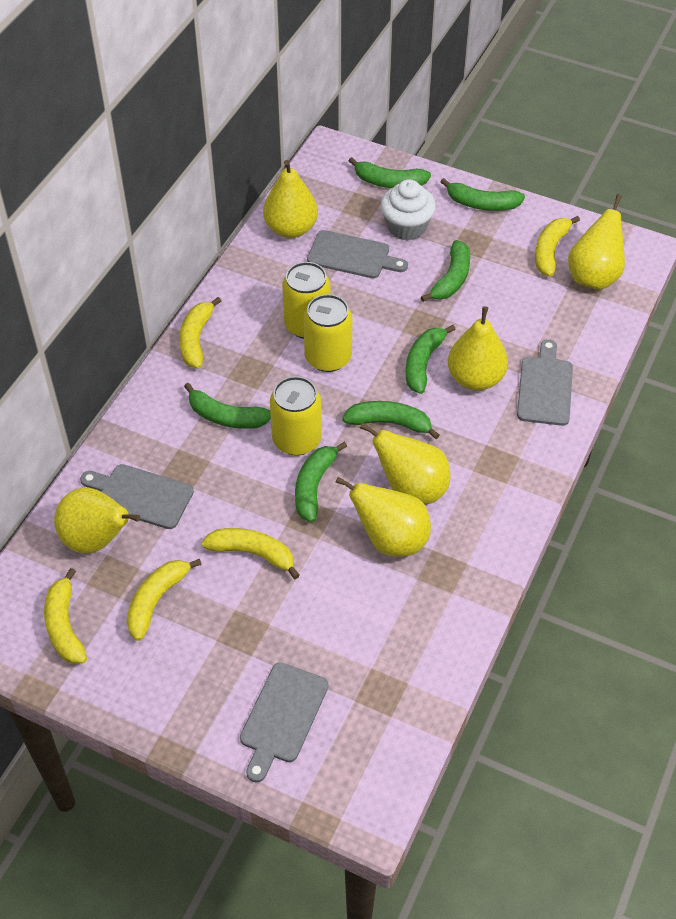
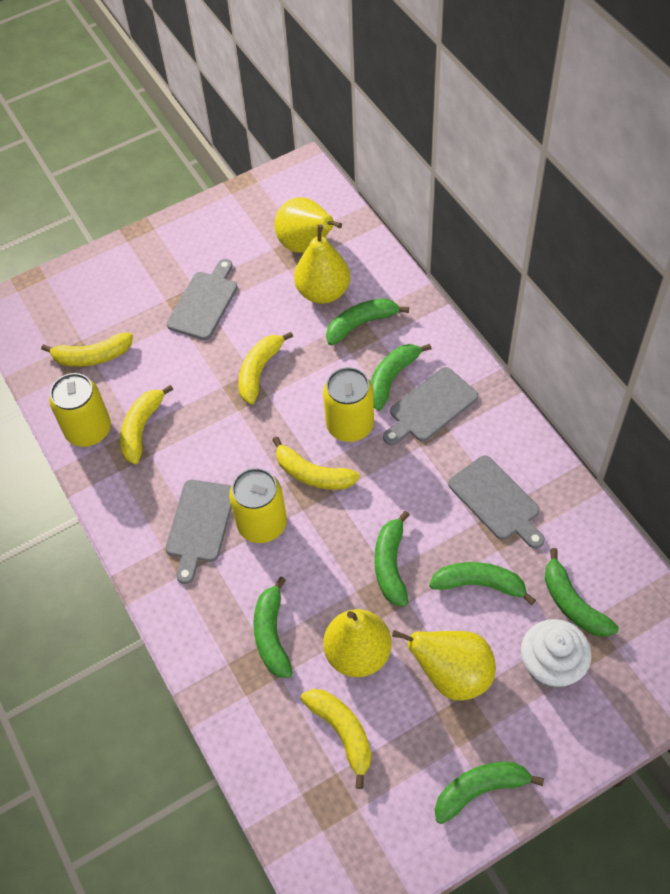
yellow pear: [54,488,140,553] [263,160,318,238] [335,477,431,557] [360,423,450,505] [448,306,508,391] [568,194,625,290] = 6 -> [274,197,342,253] [294,225,350,304] [323,609,392,677] [392,630,496,700] = 4

